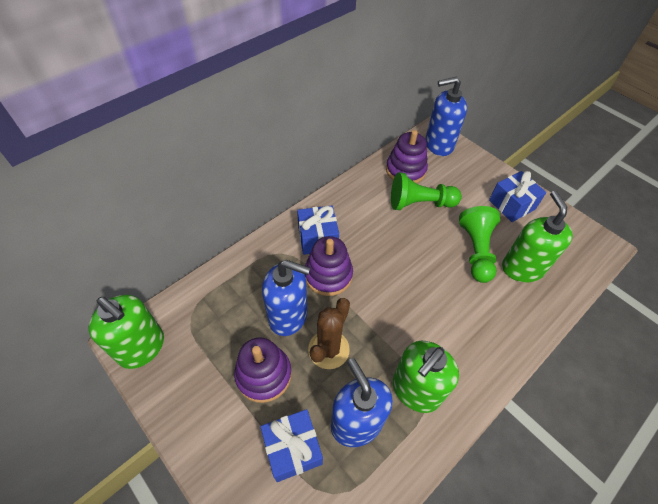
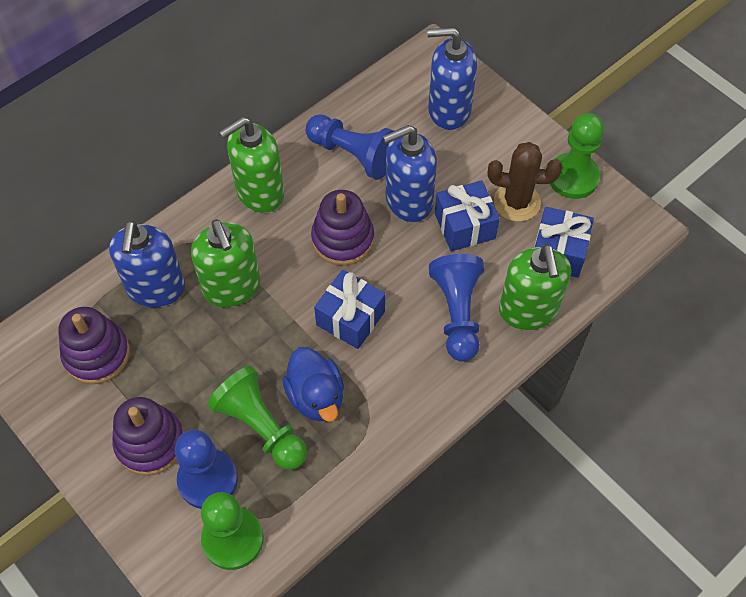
blue duck: none = 0 -> [282,347,344,422] = 1
blue pawn: none = 0 -> [175,430,238,509] [306,114,394,180] [429,254,484,362] = 3
green pawn: [391,172,462,210] [459,206,500,283] = 2 -> [201,492,264,570] [207,366,307,470] [550,113,604,199] = 3

